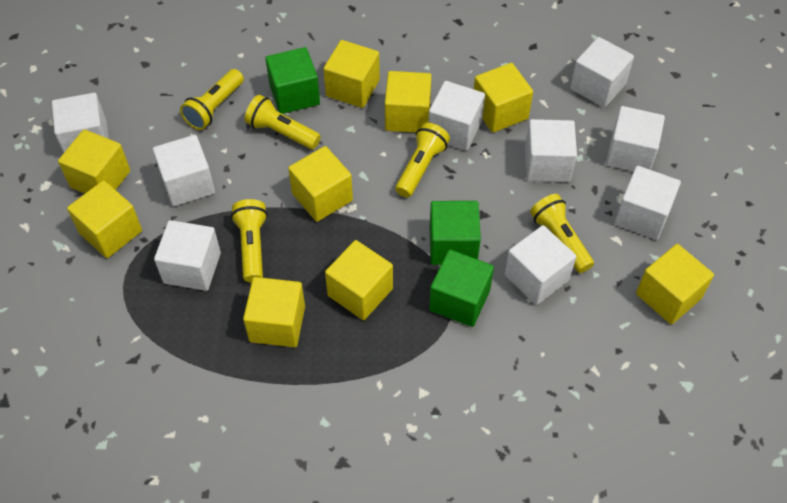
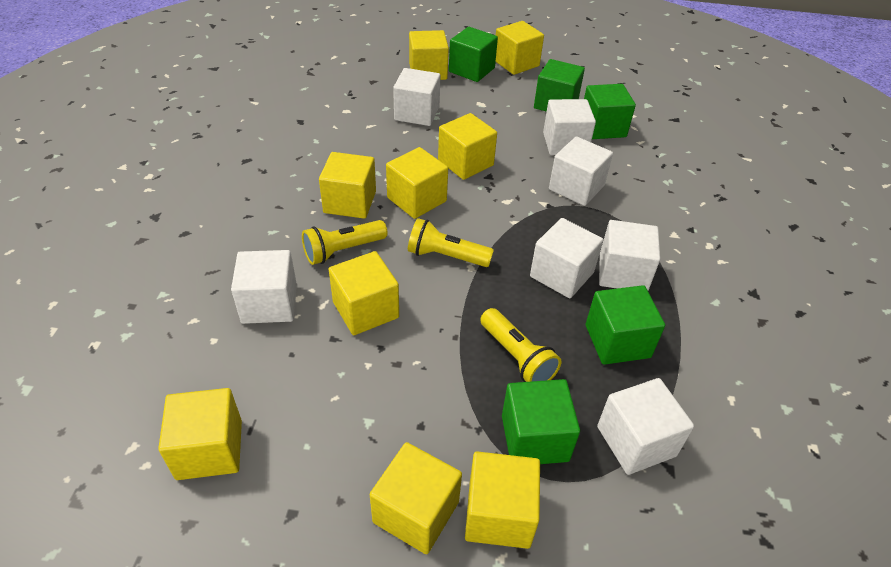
green cube: [265,47,320,114] [429,250,494,327] [430,201,481,265] = 3 -> [449,27,498,82] [502,379,580,464] [534,59,585,112] [584,84,636,139] [586,285,665,365] = 5
white cube: [52,93,109,153] [153,135,215,206] [154,220,221,291] [428,81,485,151] [505,225,576,305] [525,119,577,182] [570,37,634,108] [606,106,665,172] [615,166,681,240] = 9 -> [231,250,297,324] [393,68,441,126] [530,218,603,298] [543,99,596,155] [549,136,613,206] [597,378,694,475] [599,220,660,291] = 7
yellow flashlight: [180,69,244,130] [231,199,268,283] [245,95,321,149] [395,123,450,198] [530,194,594,273] = 5 -> [302,220,388,265] [408,218,494,267] [480,308,561,382] = 3

